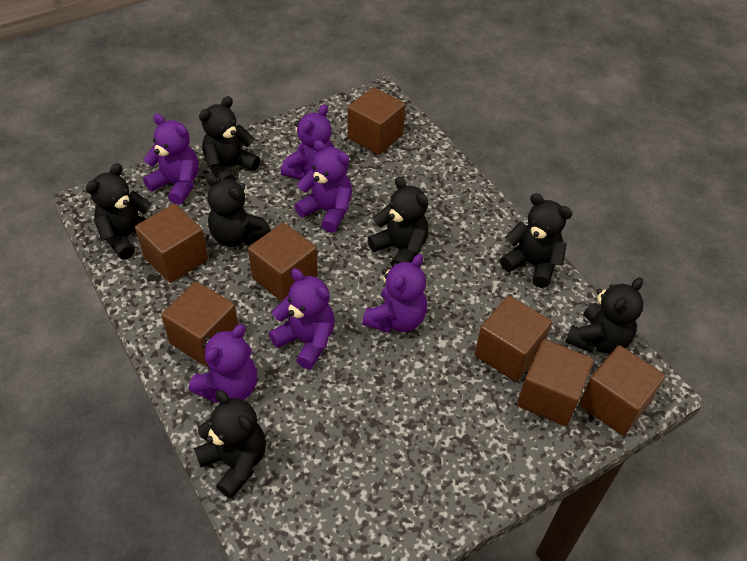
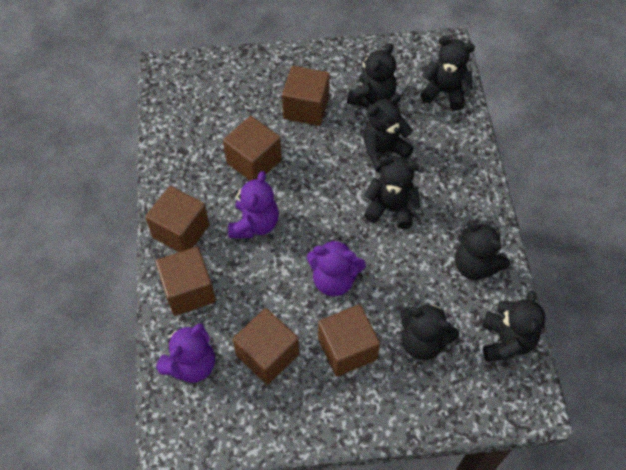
brown cube: [135,204,208,283] [161,281,238,367] [248,223,318,302] [348,87,405,155] [475,296,552,382] [517,339,594,426] [579,345,665,436] = 7 -> [145,186,210,252] [155,247,216,316] [223,116,282,181] [233,308,299,385] [282,66,330,126] [318,304,380,377] = 6
purple teddy bear: [143,114,199,205] [189,324,257,403] [269,268,335,369] [281,104,334,180] [295,140,352,233] [362,254,427,333] = 6 -> [156,323,215,383] [228,171,279,238] [307,238,366,297] = 3

